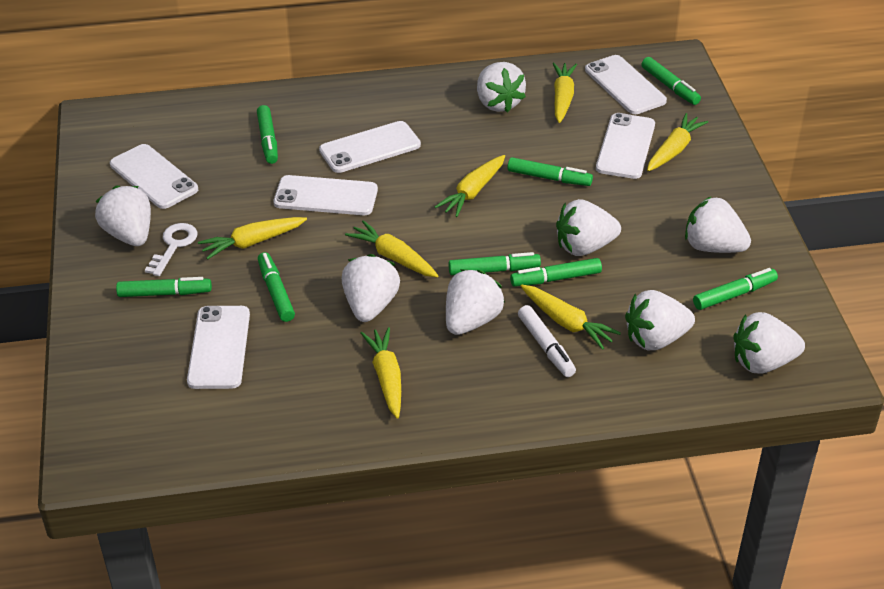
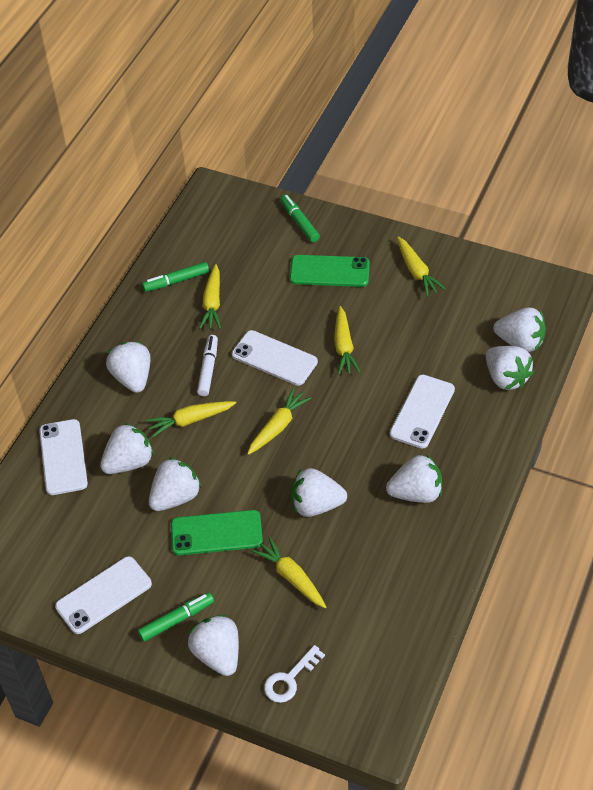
green marker: [116,277,212,297] [257,105,278,164] [258,252,295,322] [449,252,541,275] [508,157,593,186] [510,258,602,287] [641,57,701,105] [693,268,778,310] = 8 -> [138,592,214,642] [142,262,209,292] [280,195,320,242] = 3
green phone: none = 0 -> [171,510,263,555] [290,255,370,287] = 2
white phone: [110,144,198,209] [187,306,250,389] [273,175,378,215] [319,121,421,173] [585,55,667,114] [596,113,655,179] = 6 -> [39,419,88,495] [55,556,152,634] [232,330,318,386] [390,375,455,449] = 4
yellow carrot: [198,217,307,260] [345,220,438,277] [361,327,401,419] [435,155,505,217] [521,284,621,350] [552,63,577,123] [647,113,708,171] = 7 -> [146,401,236,437] [199,264,221,329] [247,388,311,455] [251,536,326,608] [334,306,361,375] [397,237,446,297] = 6

